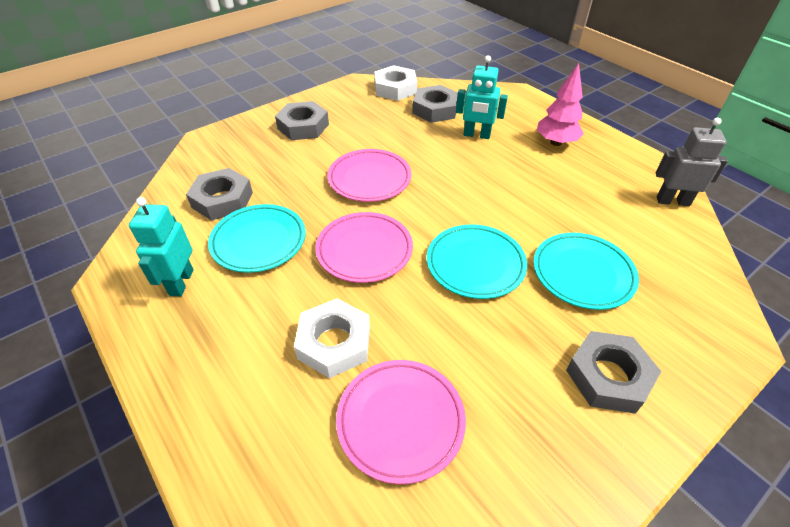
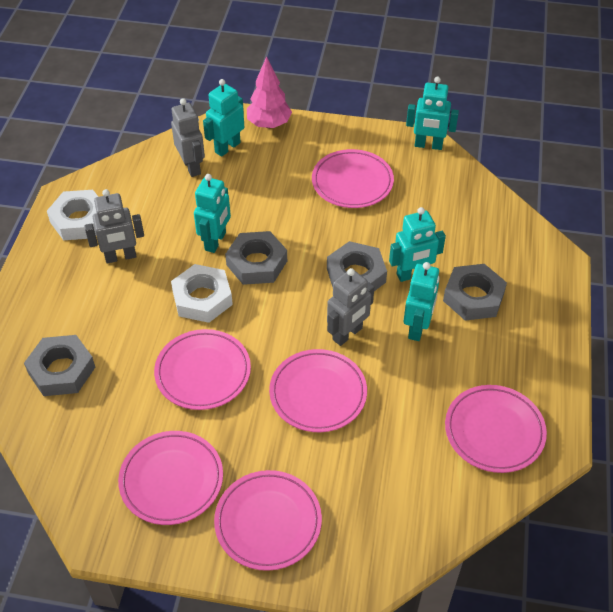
grey robot: [656,118,728,206] = 1 -> [85,189,144,263] [171,98,205,177] [327,268,374,346] = 3
pink plate: [315,212,413,283] [327,149,412,202] [336,360,466,484] = 3 -> [118,431,223,525] [154,329,251,410] [214,470,322,571] [269,349,367,432] [312,149,394,208] [445,385,547,473] = 6
turquoise plate: [208,204,306,273] [427,224,527,299] [533,233,639,310] = 3 -> none = 0
turquoise robot: [129,197,194,296] [456,55,508,139] = 2 -> [194,174,231,253] [203,79,244,157] [389,207,446,282] [404,262,440,341] [406,77,459,150] = 5

